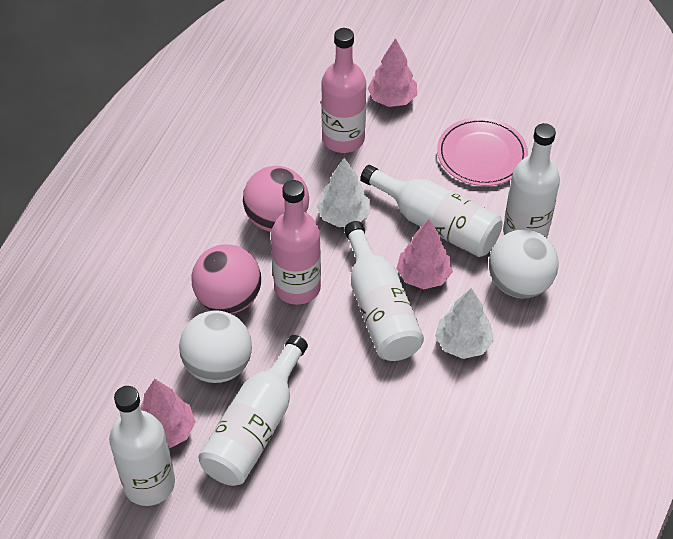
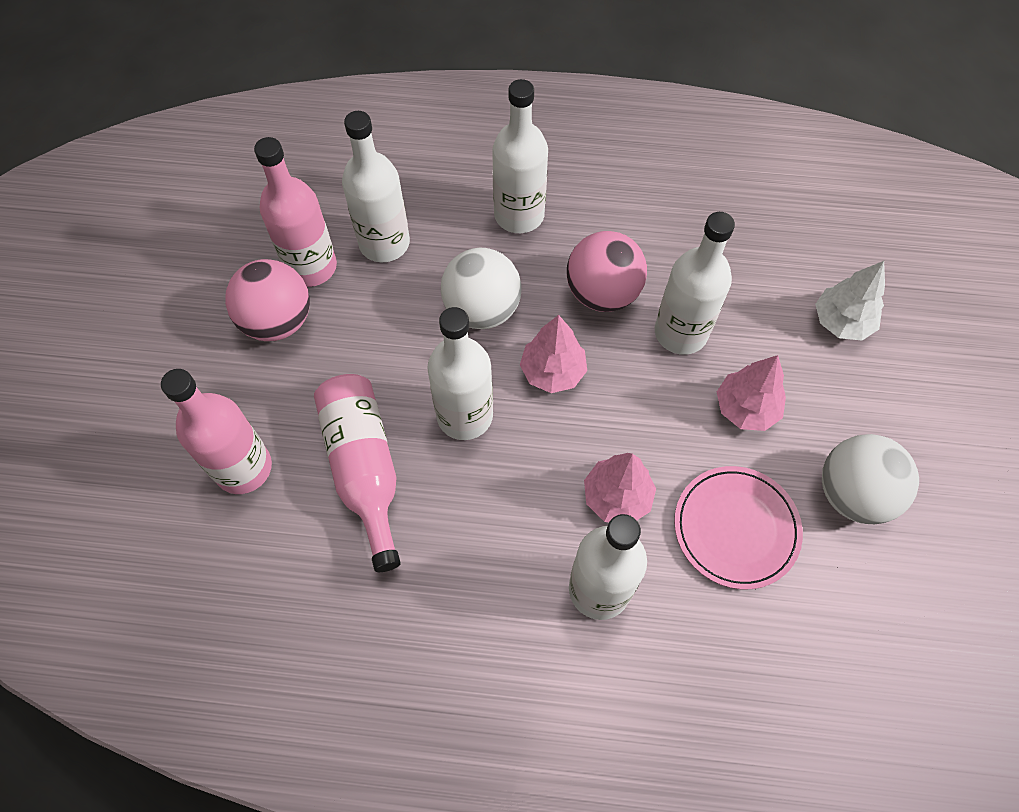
pink bottle: [271,180,321,305] [321,28,366,153] = 2 -> [161,369,272,494] [254,137,337,287] [314,374,401,572] = 3
white tree: [317,157,370,227] [435,288,494,359] = 2 -> [815,261,885,340] = 1

